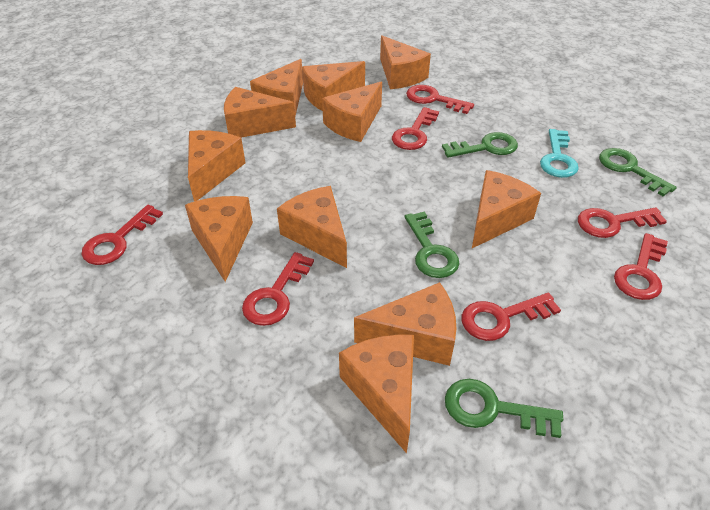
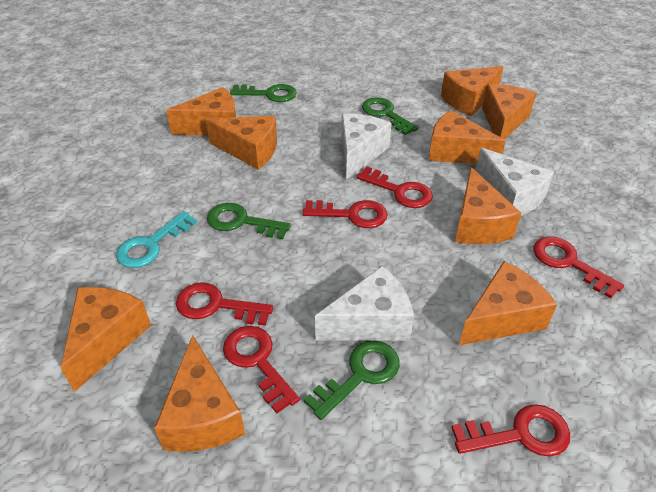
orange cheese: [185,196,253,282] [188,130,246,202] [224,87,296,138] [250,59,303,116] [277,186,347,268] [302,61,365,111] [322,82,382,142] [339,335,414,453] [354,282,456,366] [380,36,431,89] [472,170,541,248] = 11 -> [61,287,151,392] [154,335,245,452] [166,87,236,136] [206,116,277,170] [429,110,506,164] [441,66,504,117] [455,167,521,244] [459,261,557,345] [482,84,536,139] = 9
red key: [82,205,163,265] [242,252,314,326] [392,107,439,150] [406,85,474,114] [462,293,561,341] [578,207,667,238] [614,233,668,300] = 7 -> [176,282,273,326] [223,326,300,413] [302,200,388,228] [356,167,433,208] [451,404,570,456] [533,236,624,298] = 6
white cheese: none = 0 -> [315,266,414,341] [341,113,392,180] [475,148,554,216] = 3

